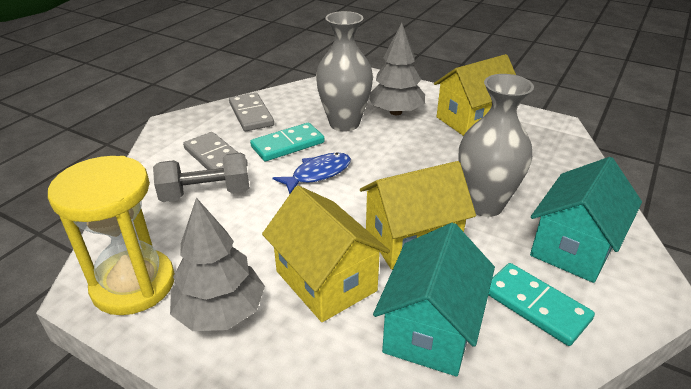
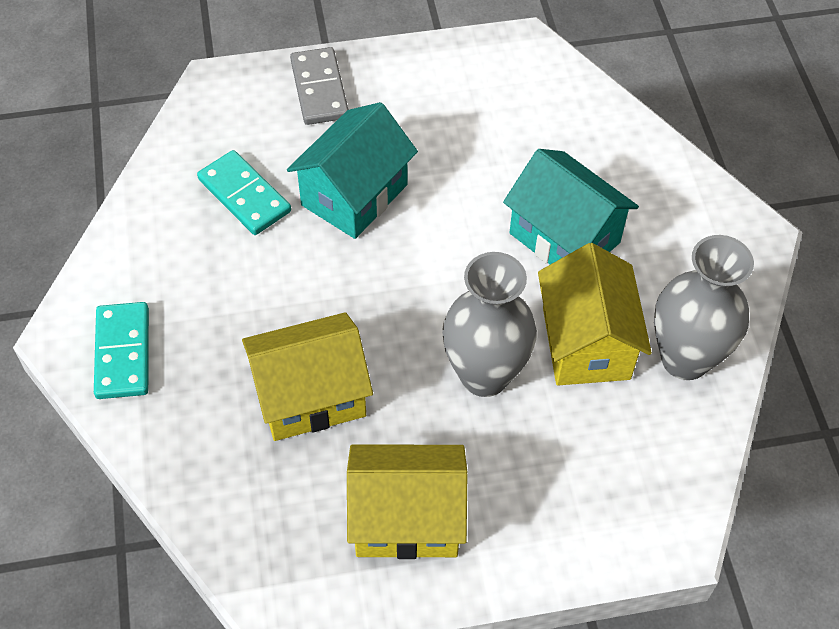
blue fish: [273,153,351,194] = 1 -> none = 0
grey domino: [183,132,248,170] [229,93,274,131] = 2 -> [290,47,349,125] = 1
grey dumbbell: [153,152,250,202] = 1 -> none = 0
grey tree: [170,198,265,331] [369,23,425,115] = 2 -> none = 0
yellow hourglass: [48,156,175,315] = 1 -> none = 0

